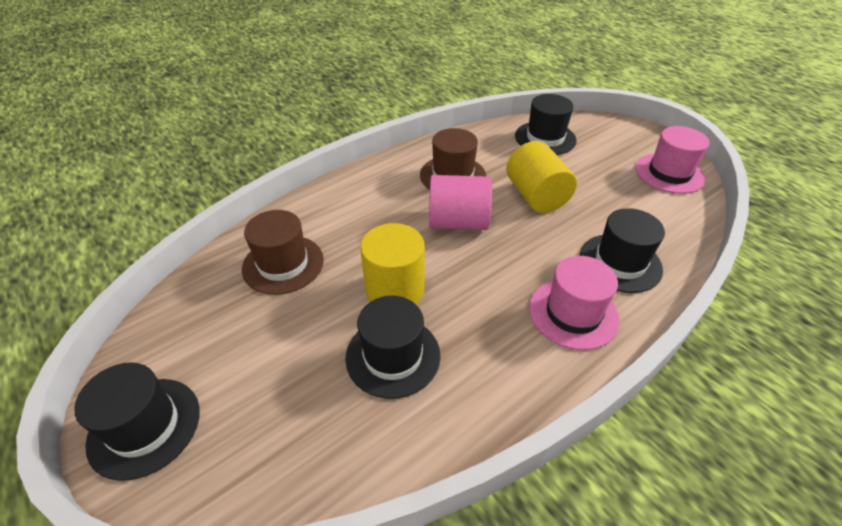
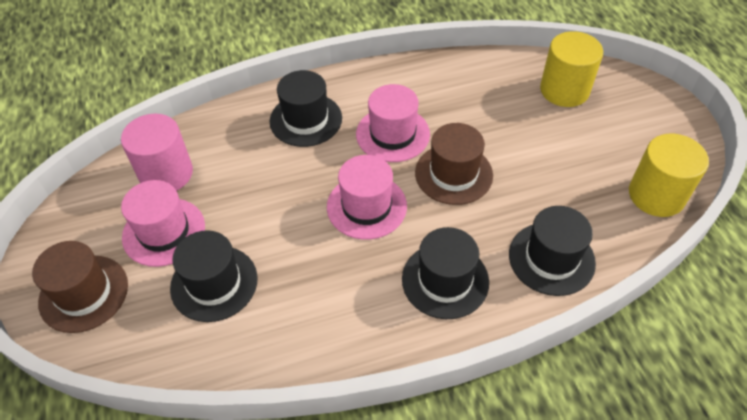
pink hat: [529,256,619,350] [635,126,710,194] = 2 -> [121,180,205,267] [327,155,407,240] [356,84,430,162] = 3

